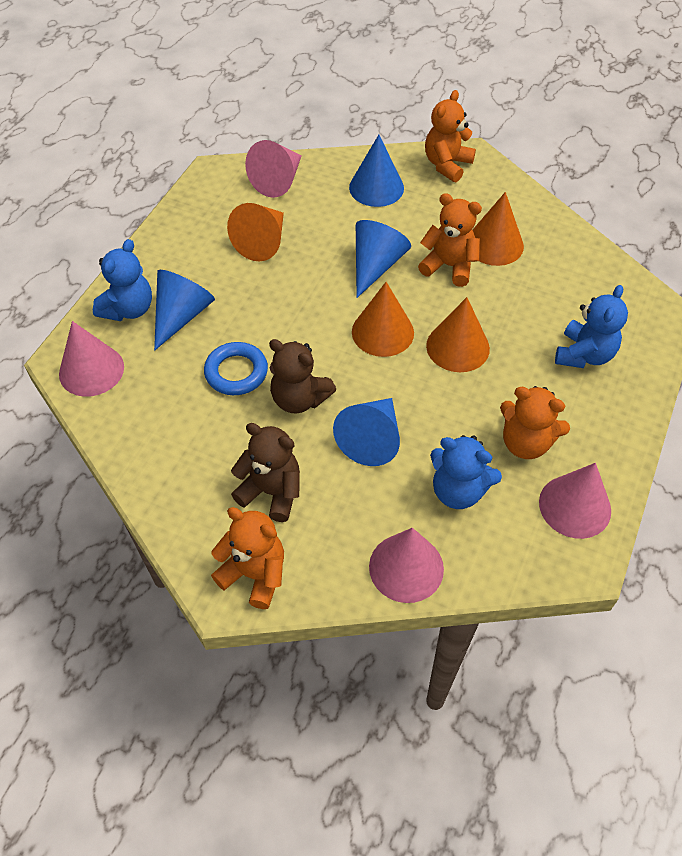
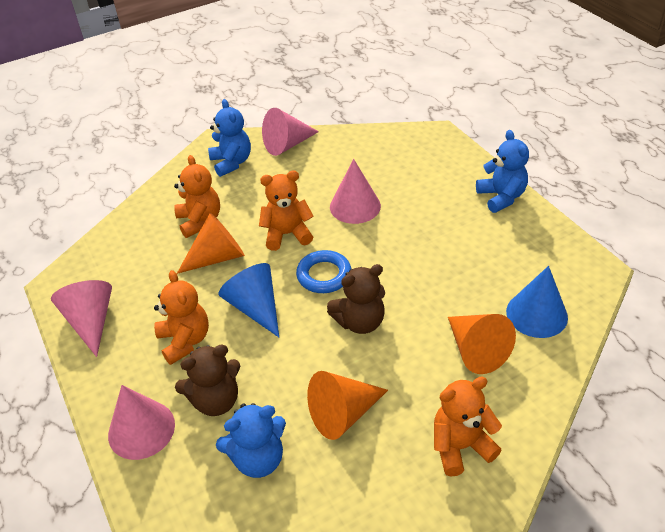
blue cone: [154,270,215,351] [333,398,400,466] [349,135,404,207] [356,220,411,298] = 4 -> [218,263,279,337] [506,266,568,338] = 2
orange cone: [227,203,284,261] [352,282,414,357] [426,297,490,372] [473,192,524,266] = 4 -> [177,213,245,274] [307,371,388,440] [448,314,516,374] = 3

